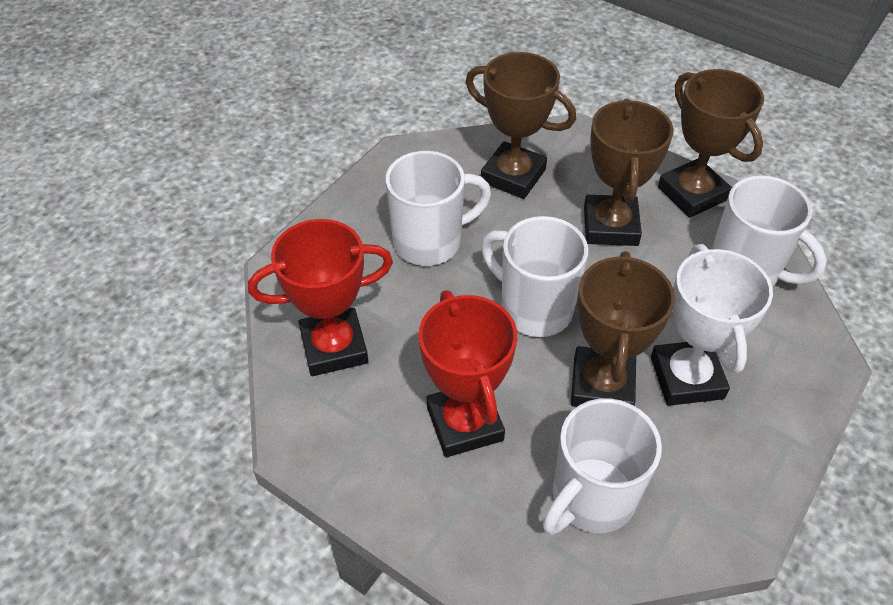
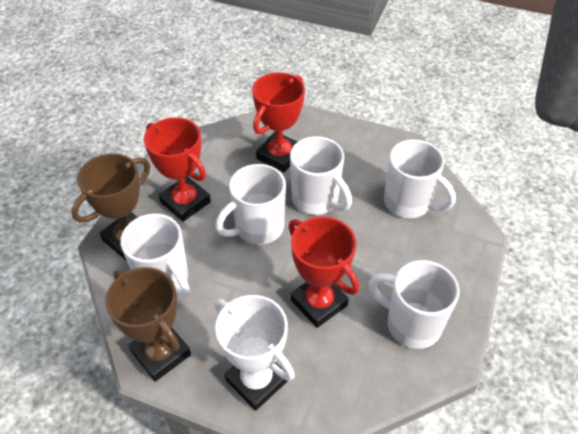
brown trophy: [466,52,576,199] [571,251,675,407] [584,99,673,246] [658,69,764,218] = 4 -> [71,153,150,261] [105,267,191,382] = 2
red trophy: [248,219,393,376] [418,290,517,457] = 2 -> [144,117,211,222] [252,72,305,172] [289,216,359,328] = 3
white mug: [385,151,491,266] [481,216,588,337] [543,398,662,535] [712,175,827,287] = 4 -> [120,214,190,298] [215,164,286,245] [290,136,352,215] [369,260,459,349] [384,139,456,218] = 5

